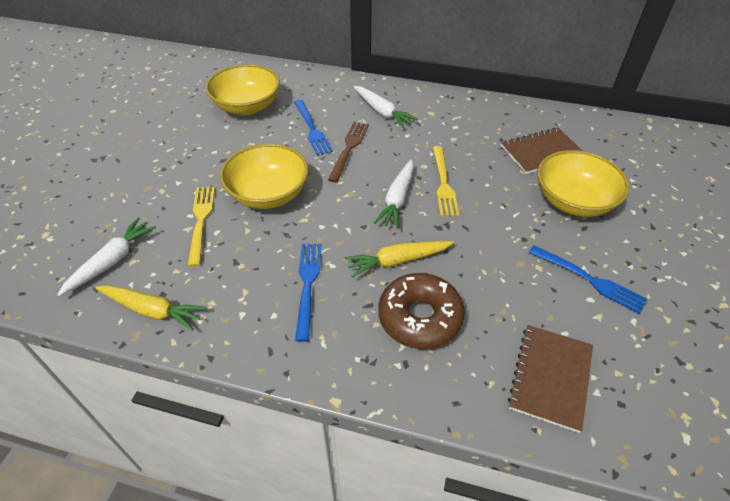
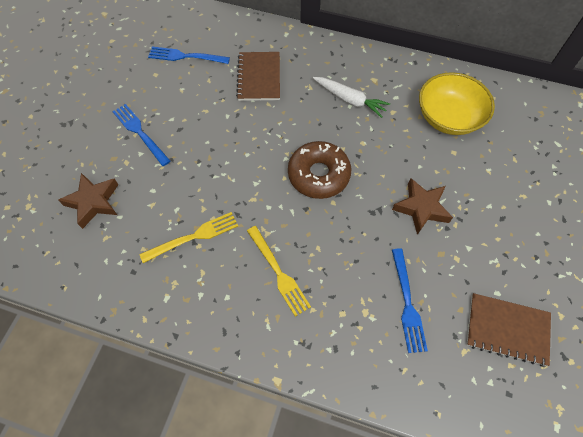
brown fork: [328,122,369,182] = 1 -> none = 0
brown star: none = 0 -> [58,173,119,229] [392,178,453,235] = 2
white carrot: [57,217,156,296] [354,86,418,128] [374,160,414,229] = 3 -> [313,77,390,118] = 1
yellow bowl: [205,64,280,115] [220,144,309,209] [537,150,630,217] = 3 -> [419,72,495,135] = 1
yellow carrot: [95,285,207,331] [345,241,454,278] = 2 -> none = 0

